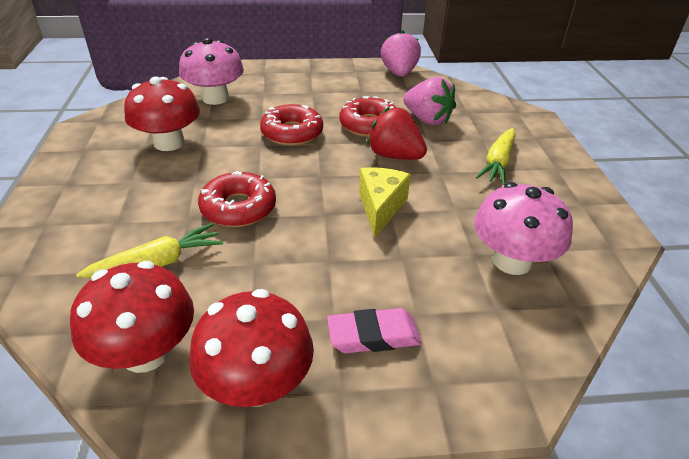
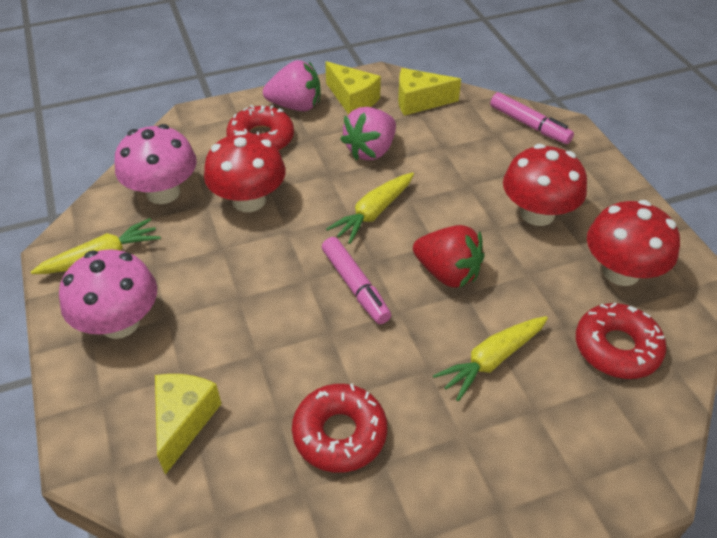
pink eraser: [327,308,421,353] = 1 -> none = 0
pink marker: none = 0 -> [322,237,391,324] [490,92,574,144] = 2
yellow carrot: [76,223,223,278] [476,128,515,185] = 2 -> [31,218,161,274] [326,172,414,244] [433,316,548,401] = 3
yellow cheese: [359,167,411,238] = 1 -> [155,374,221,475] [325,61,381,115] [398,68,461,116] = 3

